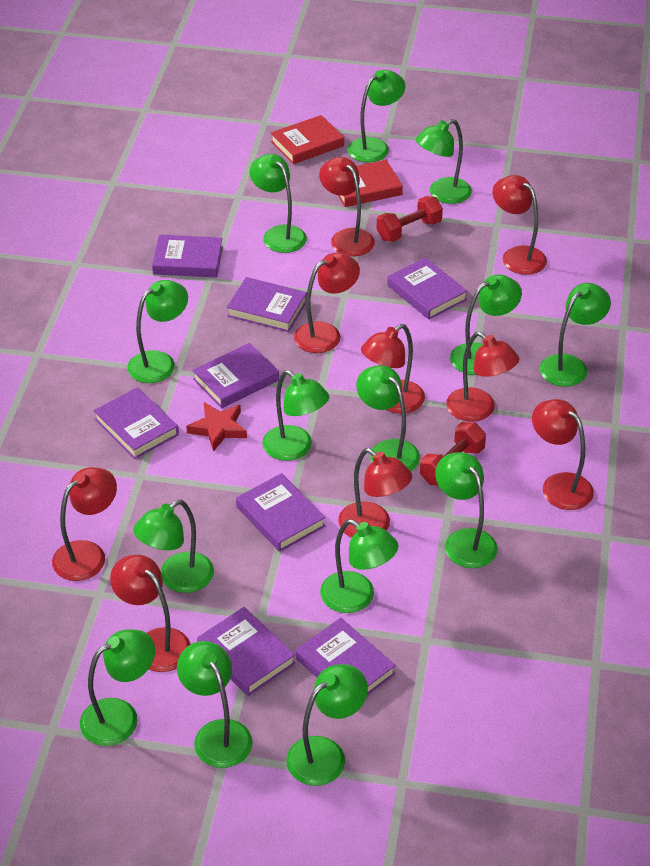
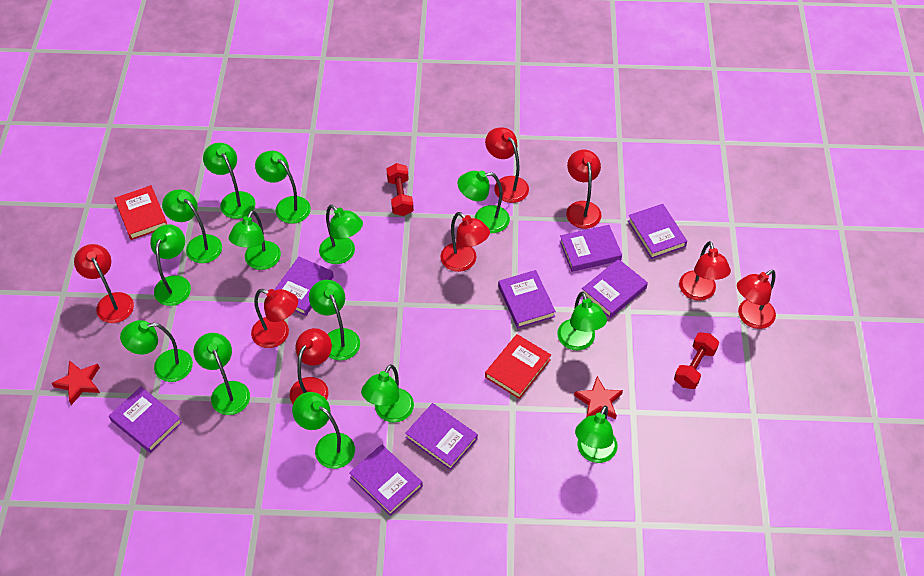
red lamp: [52,467,117,581] [110,555,191,672] [294,253,360,353] [319,157,375,256] [338,448,412,538] [361,324,425,414] [446,332,519,422] [493,175,547,275] [532,399,594,510] = 9 -> [74,244,134,323] [251,289,298,348] [290,328,332,404] [440,212,490,272] [485,127,529,203] [566,150,601,229] [679,241,731,301] [737,270,776,329] = 8
red star: [186,402,247,452] = 1 -> [52,360,100,405] [574,376,623,420] = 2

